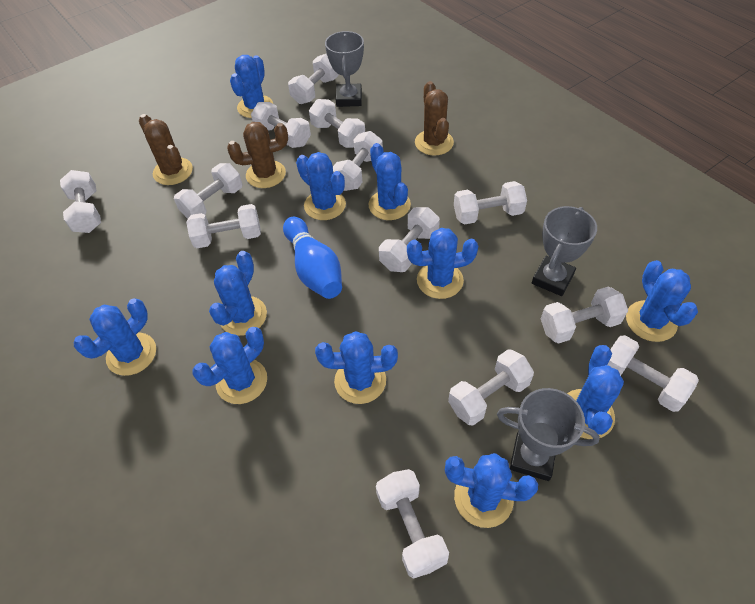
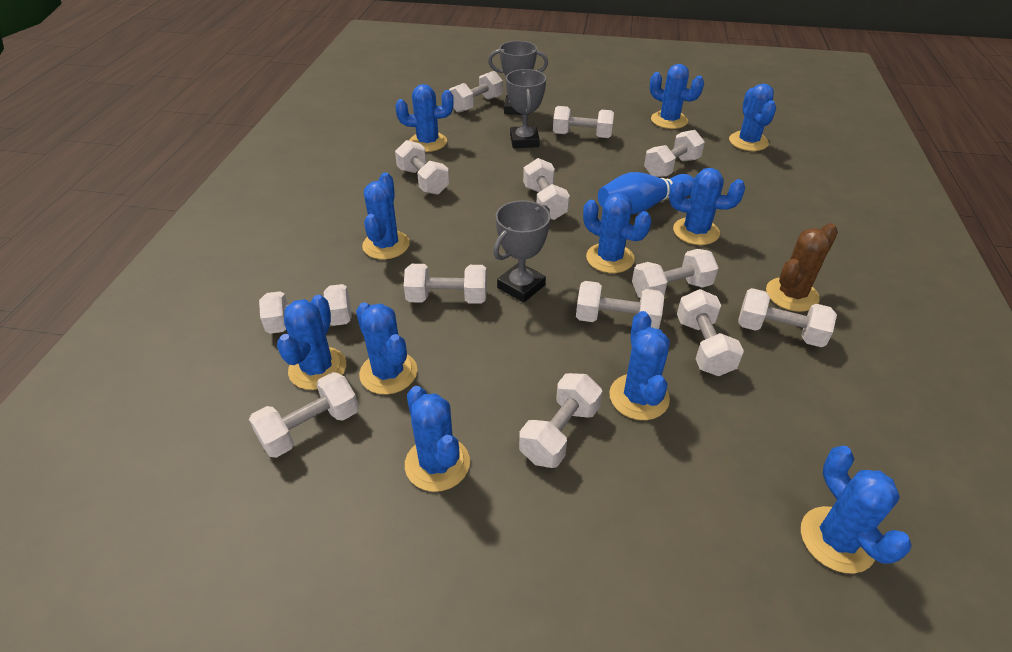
brown cactus: [139,114,193,185] [227,122,288,188] [415,81,454,156] = 3 -> [766,223,838,312] = 1

